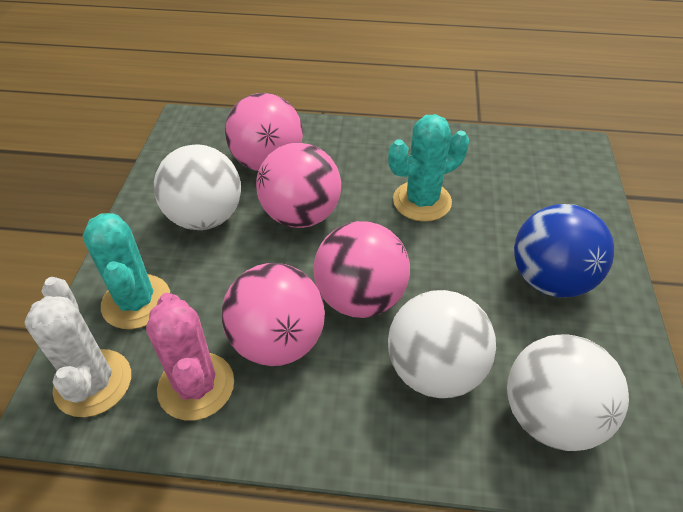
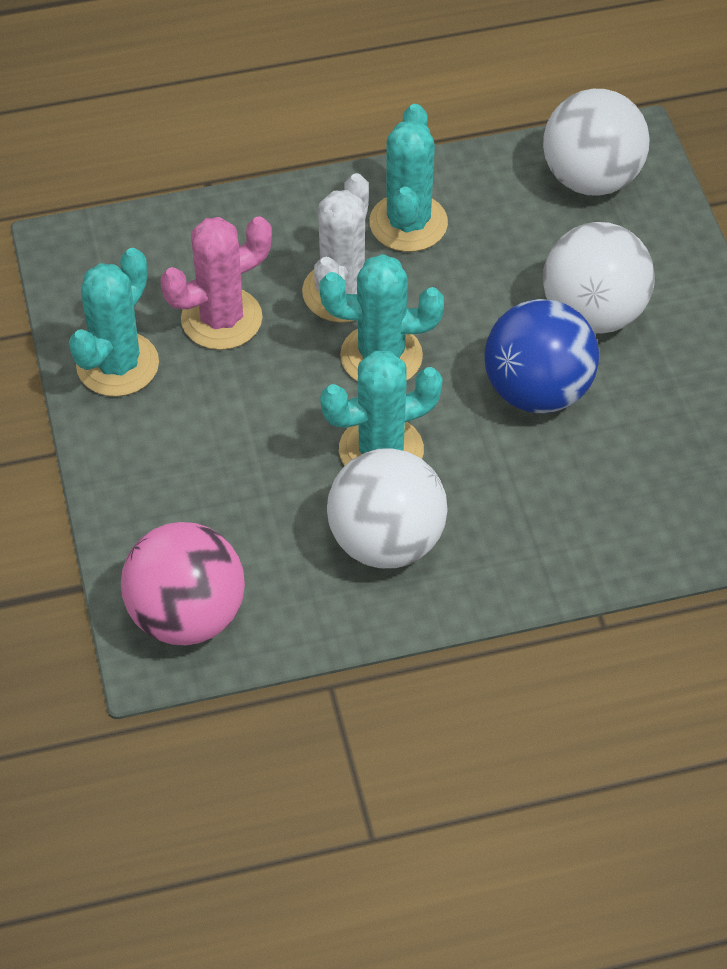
pink ball: [221,263,325,366] [225,93,303,171] [256,142,341,228] [313,221,410,318] = 4 -> [121,522,245,645] = 1
turquoise cactus: [83,213,170,329] [388,114,469,222] = 2 -> [69,248,159,397] [320,254,444,381] [320,351,443,466] [369,104,448,252] = 4

